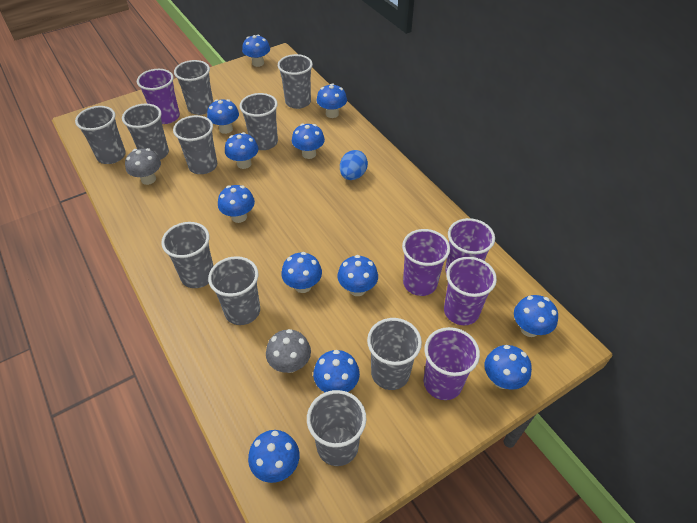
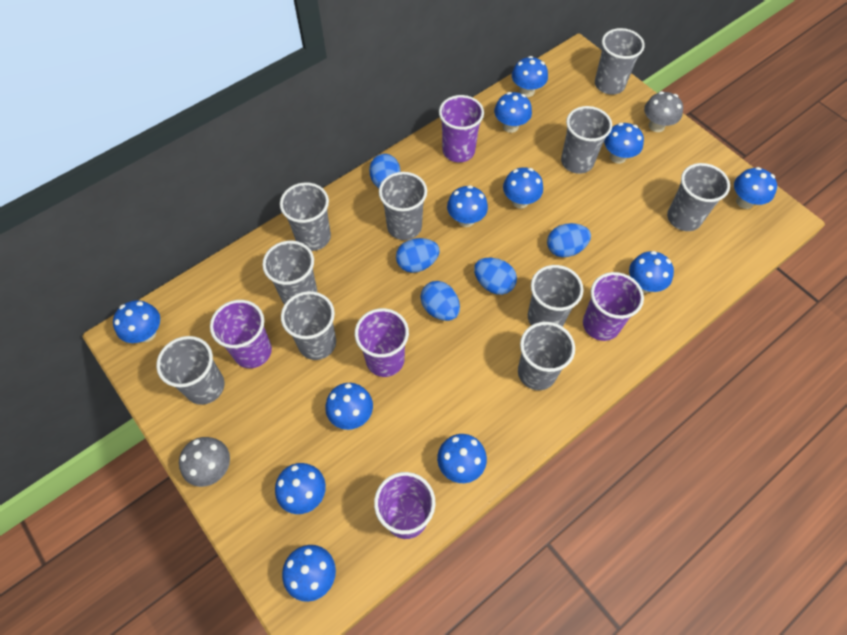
blue egg: [340,150,368,180] = 1 -> [369,154,401,188] [396,238,440,273] [420,281,460,321] [474,258,517,295] [547,223,591,257] = 5

